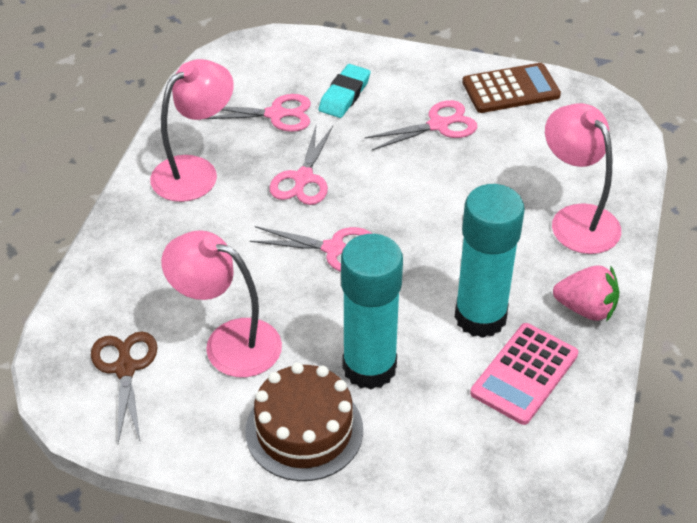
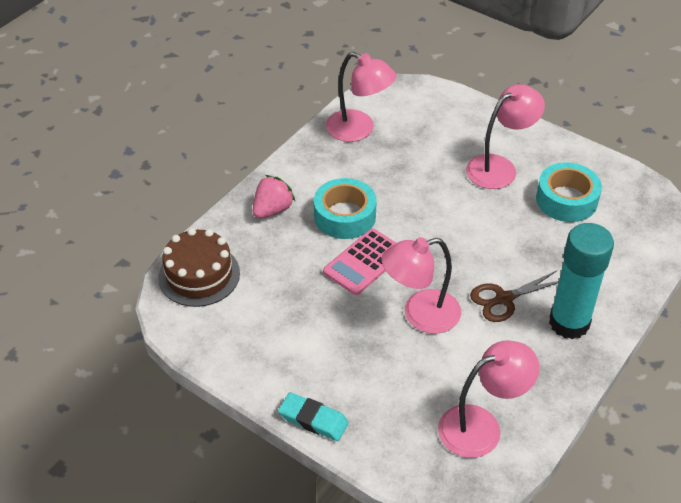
brown calculator: [462,63,561,113] = 1 -> none = 0
pink lamp: [150,59,234,202] [161,230,282,377] [545,103,621,254] = 3 -> [326,52,396,142] [381,237,461,334] [438,340,539,458] [466,84,545,189] = 4
pink scissors: [206,94,311,132] [250,226,372,272] [269,126,333,205] [364,100,477,150] = 4 -> none = 0
turquoise glue stick: [341,234,403,390] [454,184,525,338] = 2 -> [549,223,614,339] = 1
turquoise tape: none = 0 -> [314,178,377,239] [536,162,602,222] = 2

